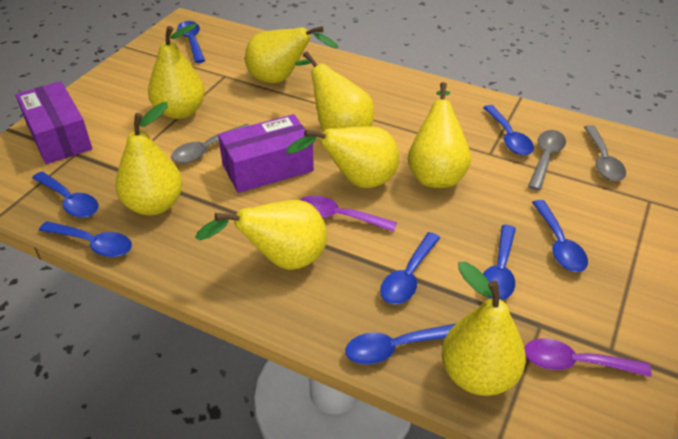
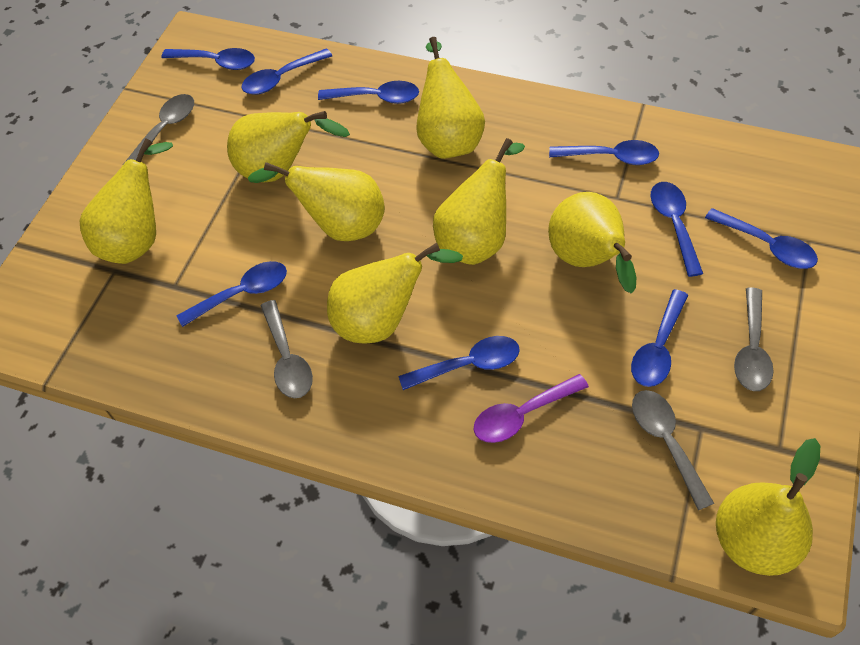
blue spoon: [32,172,98,218] [39,221,132,257] [177,21,205,63] [345,324,455,365] [380,232,440,304] [483,105,534,155] [483,225,516,300] [532,200,588,272] = 8 -> [162,48,255,70] [177,261,287,327] [241,48,332,95] [318,81,419,104] [399,336,520,390] [549,140,659,165] [631,289,688,387] [650,182,703,277] [705,208,818,269] = 9
grey spoon: [171,124,250,163] [528,130,566,191] [584,125,626,181] = 3 -> [124,94,194,163] [260,300,313,398] [632,390,714,510] [734,287,773,391] = 4
purple box: [15,81,92,164] [218,114,314,193] = 2 -> none = 0
purple spoon: [300,195,397,232] [524,338,652,377] = 2 -> [474,374,589,443] = 1

